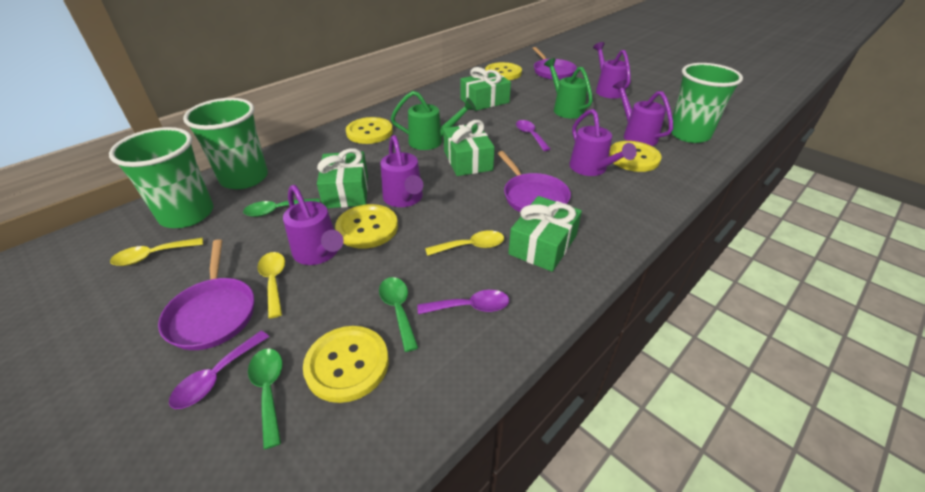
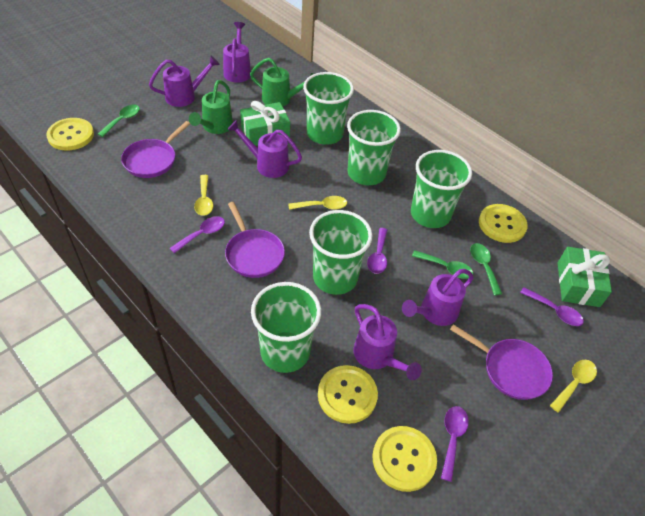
green cup: [109,127,214,228] [183,98,268,189] [671,63,743,143] = 3 -> [251,282,321,373] [303,72,354,145] [309,210,373,295] [347,110,401,185] [411,150,472,228] = 5
green gift: [317,148,368,208] [443,120,495,176] [460,67,511,111] [508,196,582,272] = 4 -> [240,101,290,146] [558,247,612,307] = 2
purple spoon: [169,331,269,409] [417,290,509,314] [516,120,550,151] = 3 -> [170,216,225,254] [367,228,388,274] [441,406,469,482] [520,287,584,326] = 4
yellow button: [303,326,389,403] [335,204,398,249] [346,117,393,144] [485,62,522,80] [609,141,662,172] = 5 -> [46,118,94,151] [318,365,378,424] [373,426,437,492] [479,204,528,243] = 4

